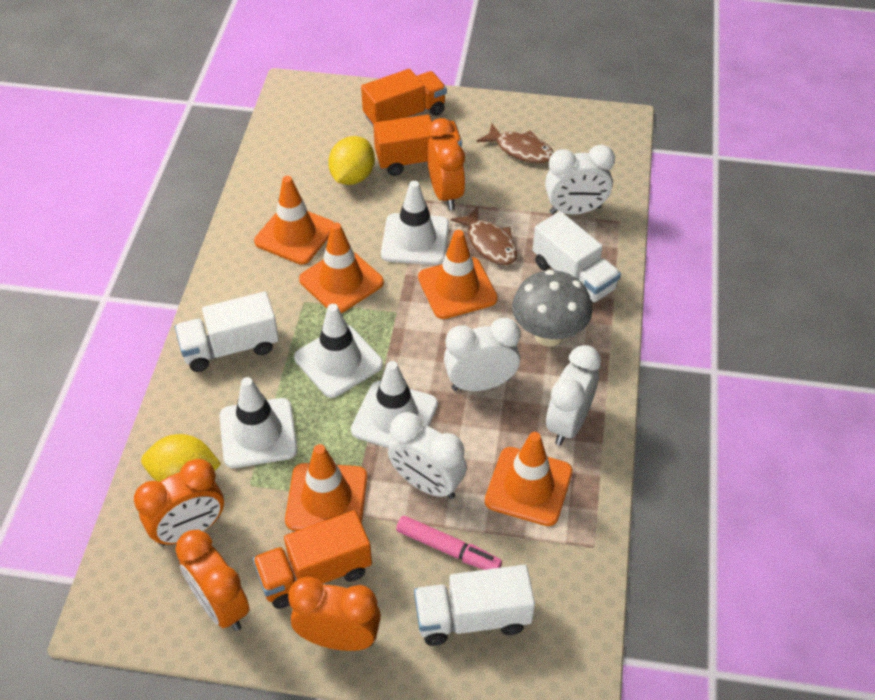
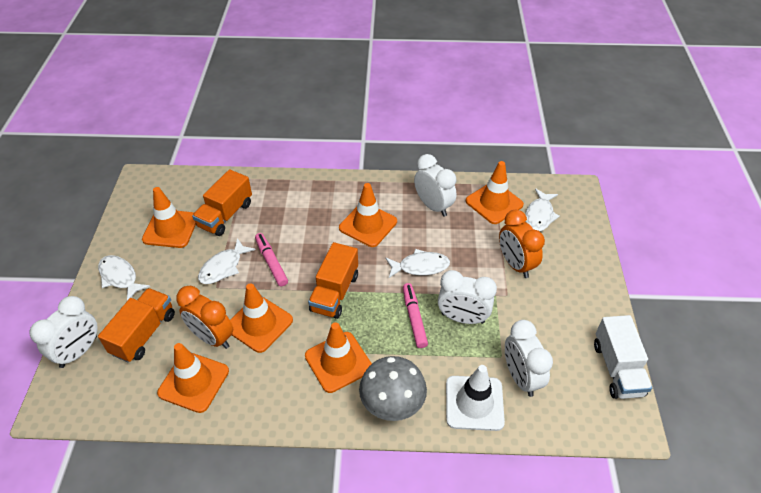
brown fish: [451,207,518,265] [476,123,554,163] = 2 -> none = 0
orange clock: [134,459,224,546] [175,530,250,631] [288,577,381,651] [427,118,466,210] = 4 -> [176,286,233,349] [499,210,545,278] = 2
orange traffic cone: [254,176,334,265] [285,444,367,531] [299,222,384,313] [418,230,498,319] [485,432,573,526] = 5 -> [142,187,196,248] [157,343,229,413] [230,283,293,353] [305,322,372,393] [339,183,397,247] [466,161,524,224] = 6
pink marker: [396,516,502,570] = 1 -> [255,233,288,286] [403,283,428,348] = 2
white fish: none = 0 -> [98,255,150,301] [198,238,256,284] [385,249,450,278] [525,188,560,231] = 4
white traffic cone: [219,377,298,468] [294,304,383,398] [351,361,438,448] [381,181,449,265] = 4 -> [446,365,505,431] = 1
white truck: [175,292,279,372] [414,565,535,646] [533,211,621,304] = 3 -> [594,315,652,399] = 1
yellow lemon: [141,434,221,482] [328,136,375,185] = 2 -> none = 0

